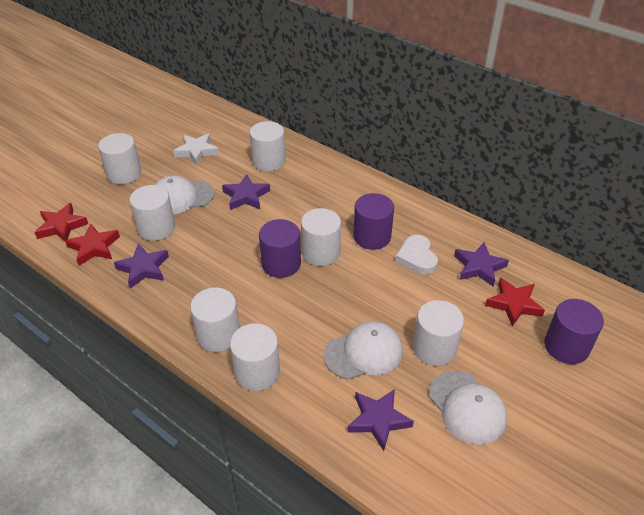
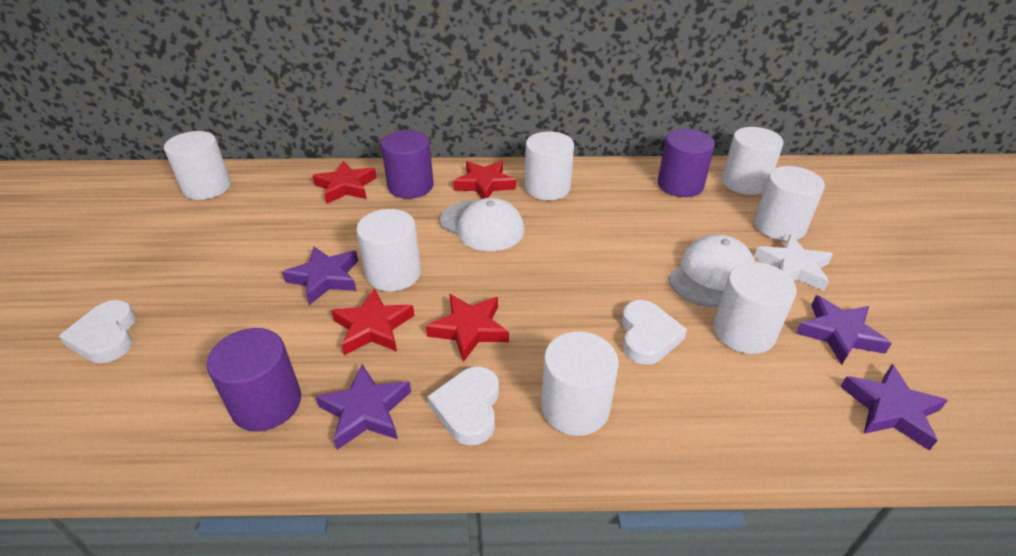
red star: [34,203,88,241] [65,224,120,266] [485,278,545,327] = 3 -> [312,161,377,204] [331,288,414,355] [426,294,509,362] [453,161,516,199] = 4
white cap: [155,176,214,214] [324,322,402,380] [429,371,507,445] = 3 -> [440,198,524,251] [669,234,755,307] = 2
white heart: [395,235,438,275] = 1 -> [59,300,136,363] [428,366,499,446] [622,300,687,365] = 3

